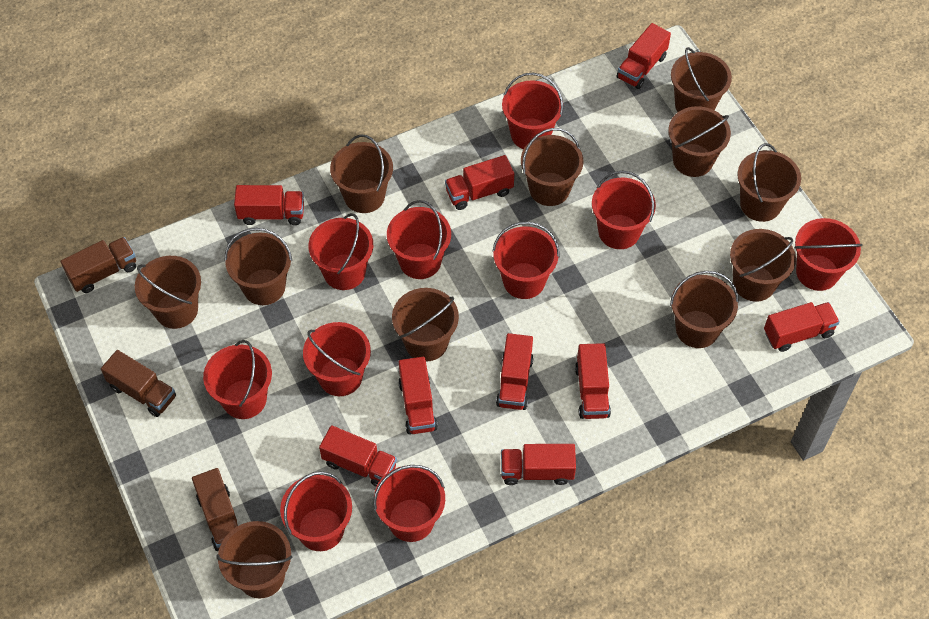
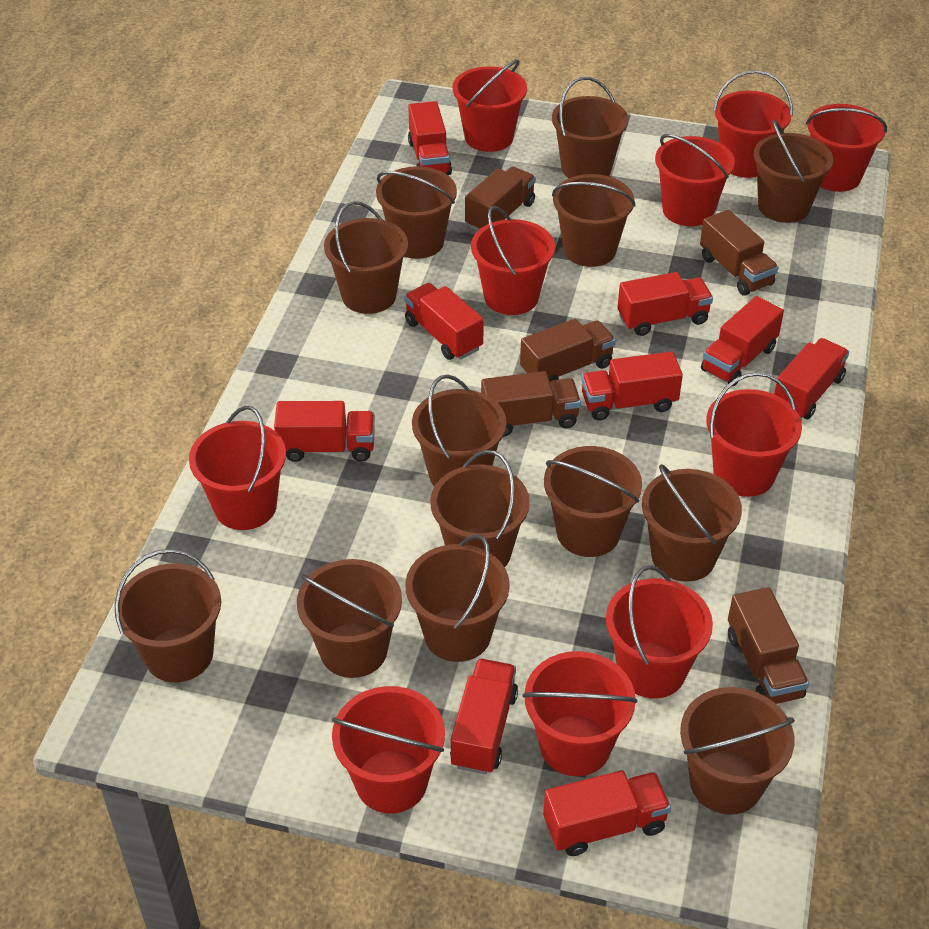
brown bucket: [135,256,201,329] [216,521,292,598] [225,228,292,305] [330,135,393,213] [392,288,459,361] [521,128,583,206] [668,106,731,177] [670,271,739,348] [671,47,732,112] [730,229,796,302] [737,143,801,222] = 11 -> [115,549,221,682] [297,559,402,678] [324,201,408,314] [376,166,457,259] [405,534,510,662] [412,375,506,487] [430,450,530,567] [544,446,642,557] [552,77,628,178] [552,174,636,267] [642,464,742,582] [680,687,795,815] [753,119,833,223] = 13
brown truck: [60,237,136,293] [101,350,176,417] [192,468,238,551] = 3 -> [465,166,536,231] [481,371,581,437] [520,319,616,382] [700,210,778,296] [728,587,809,704] = 5

